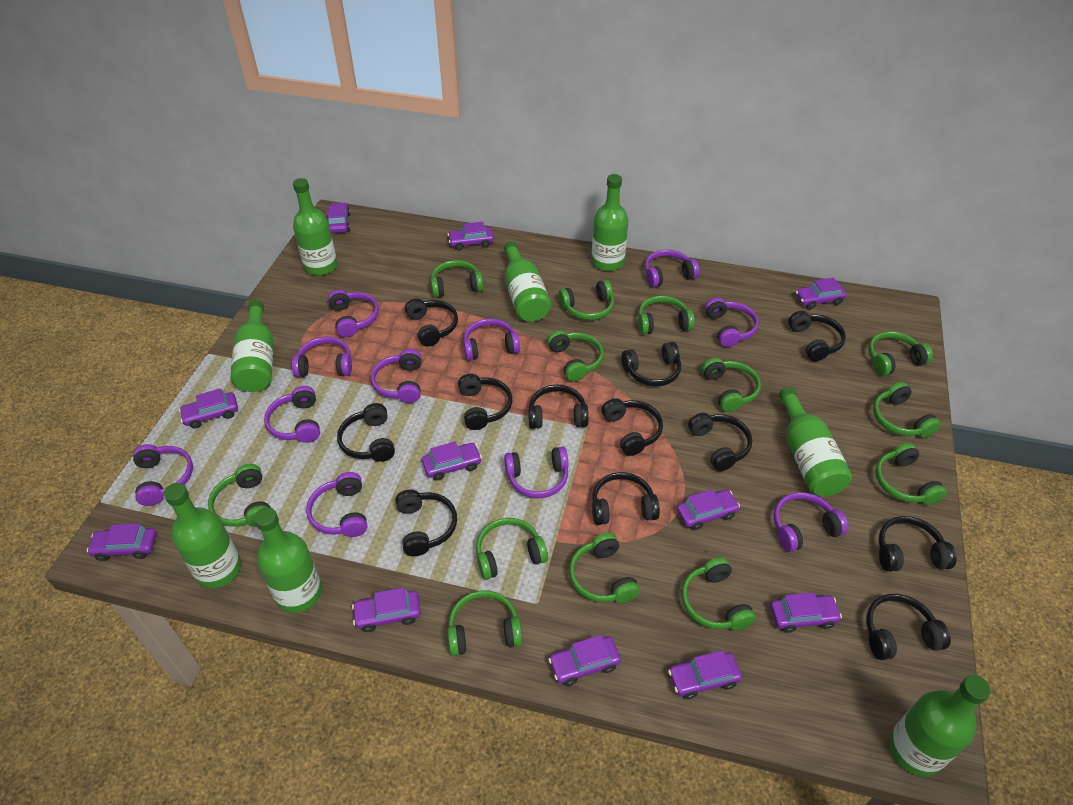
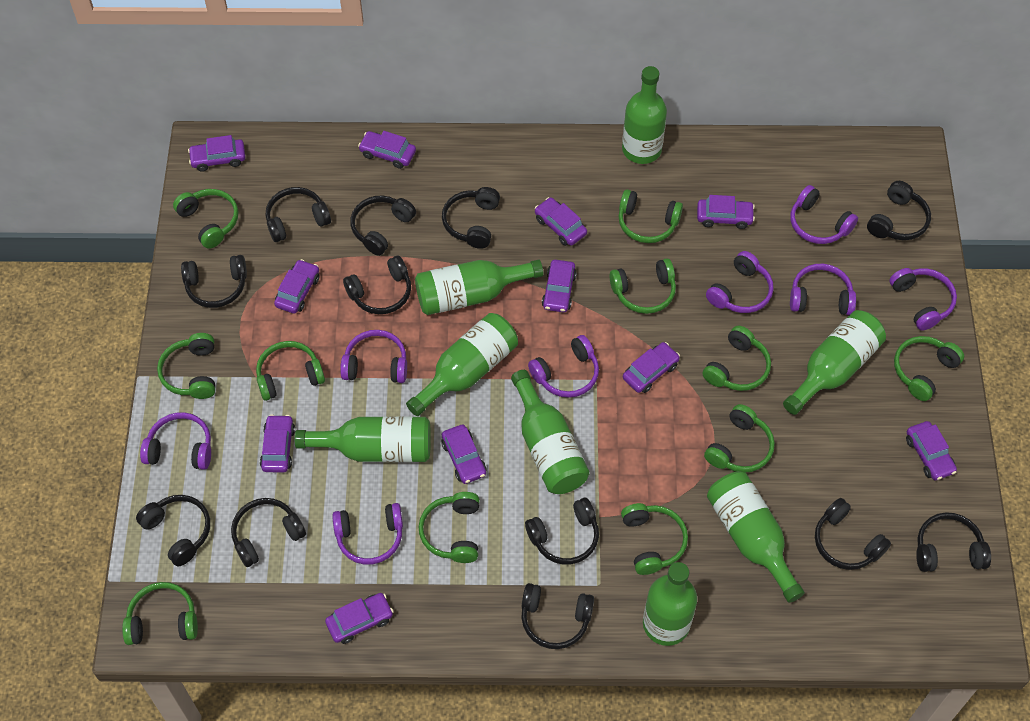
green headphones: [208,464,271,527] [430,260,483,298] [447,590,523,656] [476,518,548,580] [547,330,604,382] [558,280,614,320] [569,533,640,603] [638,296,695,335] [682,557,756,631] [702,358,761,412] [868,331,933,376] [873,382,941,438] [875,443,947,505] = 13 -> [122,582,198,645] [157,333,215,399] [173,189,239,249] [256,341,325,401] [419,492,480,563] [609,258,676,314] [618,189,683,243] [621,503,688,575] [703,326,771,391] [704,404,775,472] [894,336,964,401] = 11
purple headphones: [133,444,193,506] [264,386,320,443] [292,337,352,377] [306,472,367,537] [328,290,379,338] [371,349,422,403] [463,318,520,361] [504,446,568,498] [645,250,699,288] [705,298,759,347] [773,492,848,552] = 11 -> [140,412,211,470] [332,503,403,565] [340,330,407,383] [528,335,599,398] [706,251,774,313] [790,185,858,244] [790,264,856,315] [889,268,957,331] = 8

